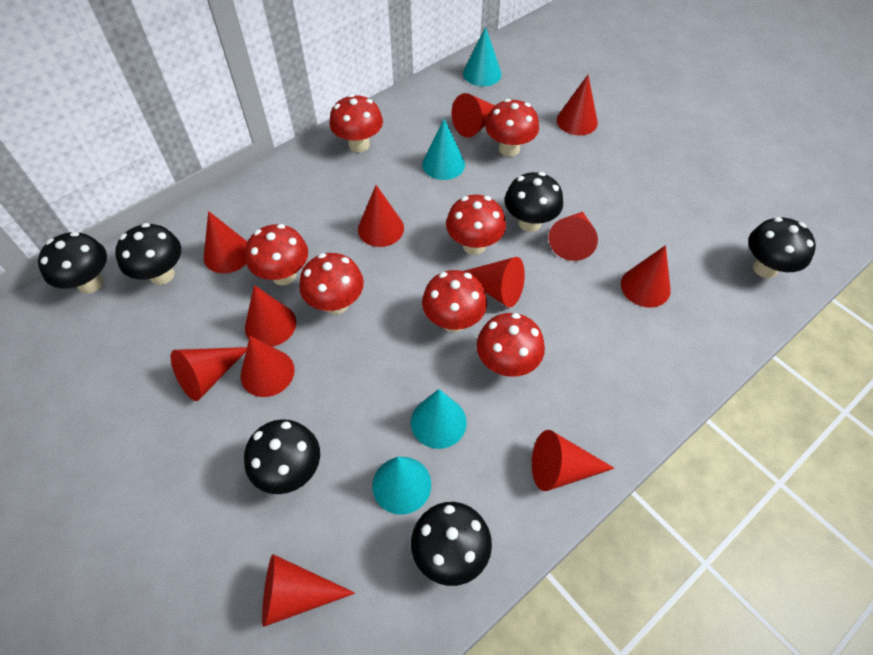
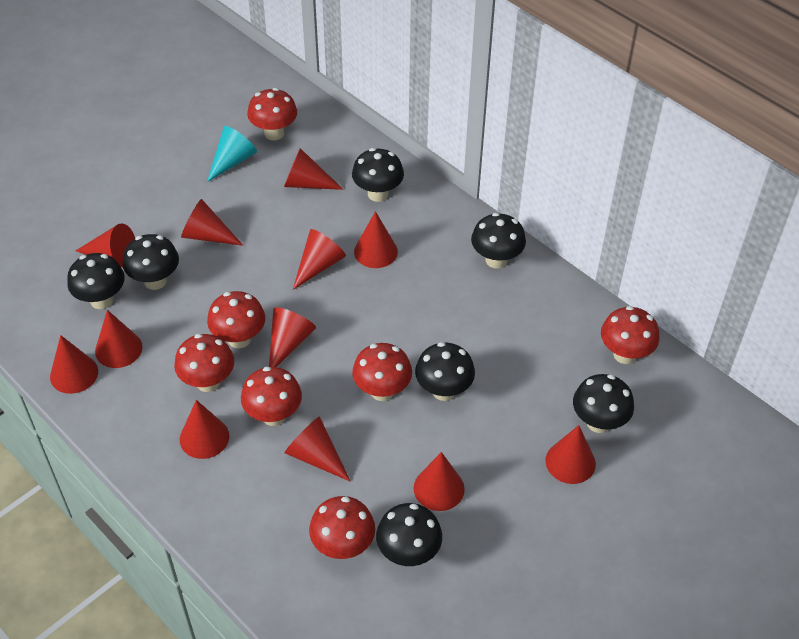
black mushroom: [38,232,107,294] [115,223,181,285] [244,419,320,494] [411,502,492,586] [505,172,563,232] [748,217,816,278] = 6 -> [67,253,125,309] [123,234,179,290] [352,148,404,202] [376,503,442,566] [415,342,475,401] [471,213,526,268] [573,374,634,433] = 7
turquoise cone: [372,457,431,515] [411,389,467,449] [422,118,465,180] [463,26,501,87] = 4 -> [207,126,257,182] = 1

